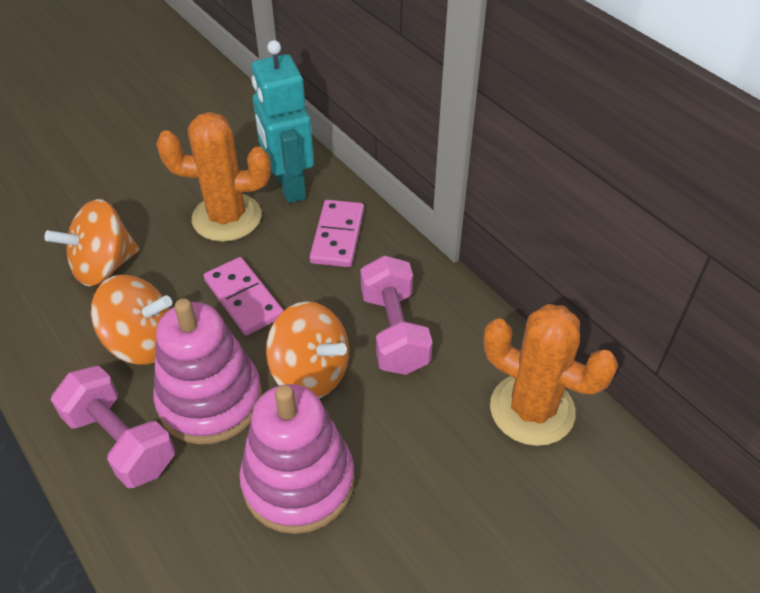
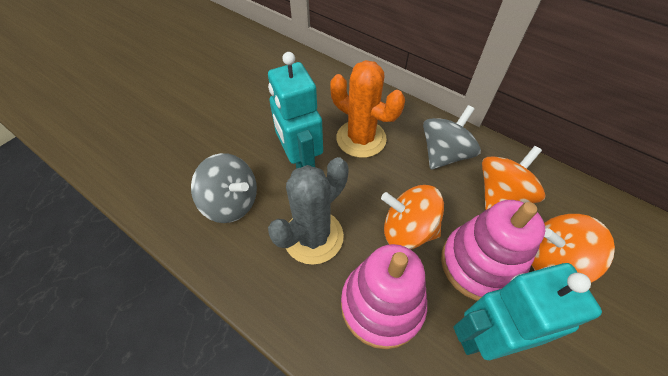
grey cactus: none = 0 -> [268,157,349,265] = 1
grey spinning top: none = 0 -> [191,153,257,223] [423,105,481,170] = 2
orange cactus: [156,112,271,242] [483,304,618,446] = 2 -> [330,60,405,158] = 1
pink domino: [204,257,284,335] [309,200,364,267] = 2 -> none = 0
pink dumbbell: [51,366,175,488] [360,255,433,375] = 2 -> none = 0
turquoise robot: [251,40,314,203] = 1 -> [268,52,323,169] [454,263,602,360] = 2

